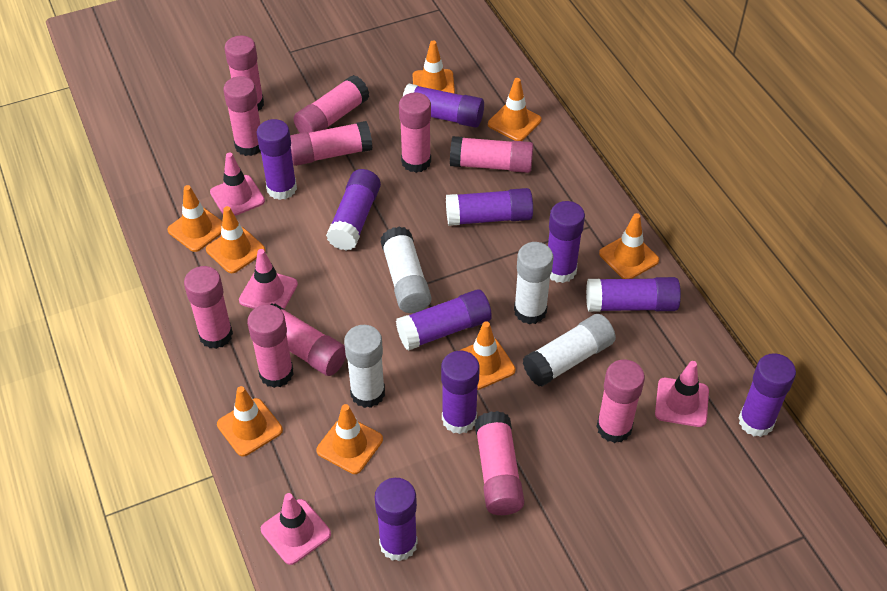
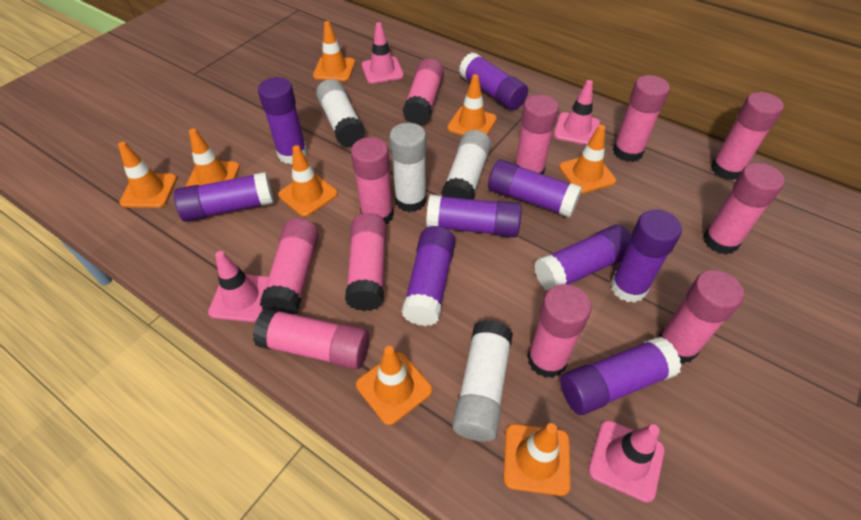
purple glue stick: [256,119,297,200] [326,169,381,251] [375,478,418,561] [396,289,492,351] [403,83,484,128] [441,351,480,434] [446,188,533,226] [548,201,585,283] [586,277,681,312] [738,353,796,437] = 10 -> [174,172,274,222] [258,77,307,164] [401,226,455,326] [426,195,522,237] [459,53,528,110] [488,159,582,218] [534,225,631,291] [560,337,682,415] [610,210,682,303] = 9

